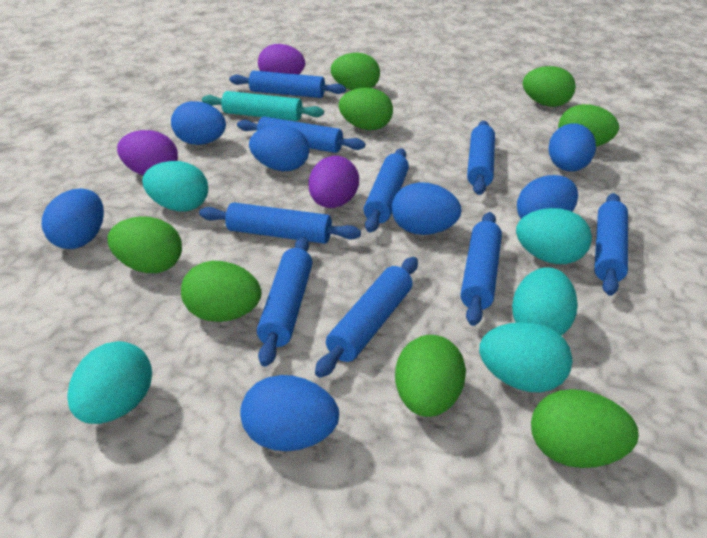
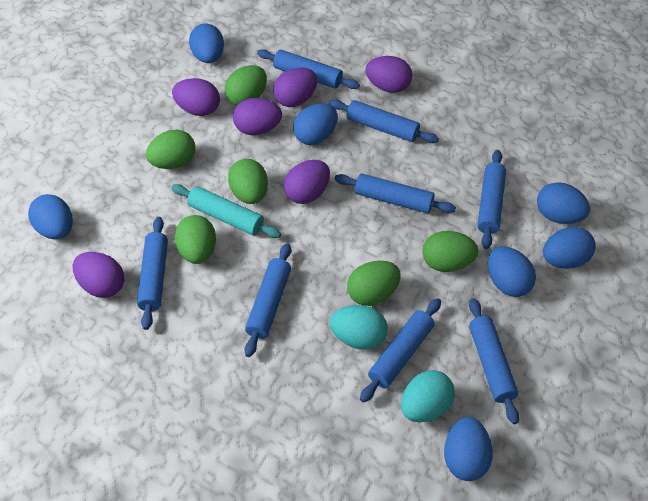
blue rolling pin: [199,202,361,244] [229,71,346,98] [237,117,365,153] [257,237,313,367] [315,257,418,378] [364,148,409,233] [460,212,502,326] [467,121,495,195] [594,193,628,296] = 9 -> [137,217,168,330] [244,243,291,357] [257,49,360,89] [329,100,439,143] [334,174,456,213] [360,298,441,403] [469,298,519,424] [478,150,506,249] = 8
green egg: [108,216,182,273] [181,261,261,322] [331,53,380,90] [339,88,393,130] [395,335,466,417] [523,66,576,107] [531,389,639,468] [558,104,619,147] = 8 -> [146,130,195,169] [175,215,216,264] [225,65,267,106] [228,159,268,204] [347,261,401,306] [422,231,478,272] = 6
purple egg: [117,130,178,176] [258,44,305,74] [309,156,359,208] = 3 -> [72,252,124,298] [172,78,220,116] [233,98,282,135] [273,68,317,107] [284,160,330,204] [366,56,412,93] = 6
turquoise egg: [67,341,152,424] [142,161,208,212] [479,322,572,392] [512,267,578,336] [516,208,592,264] = 5 -> [330,305,388,350] [401,370,455,422] = 2

